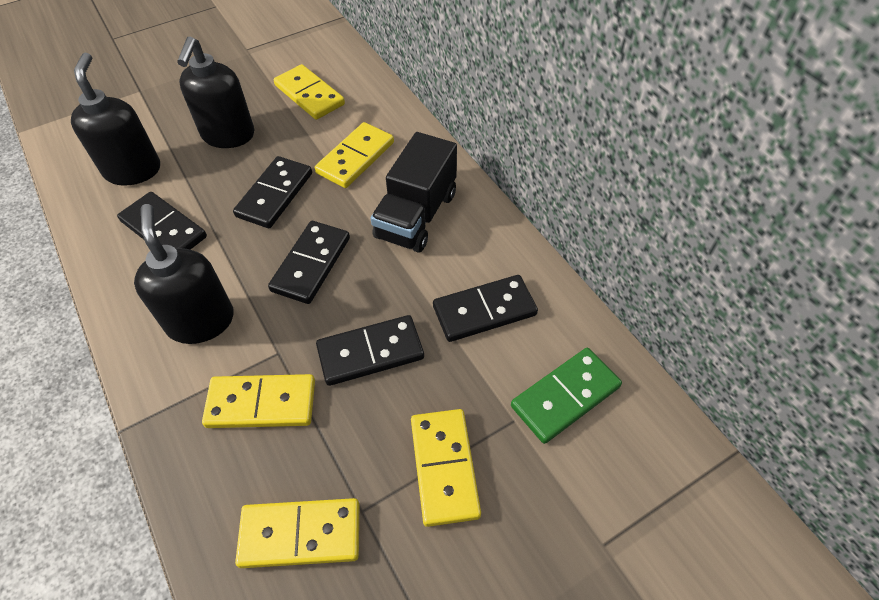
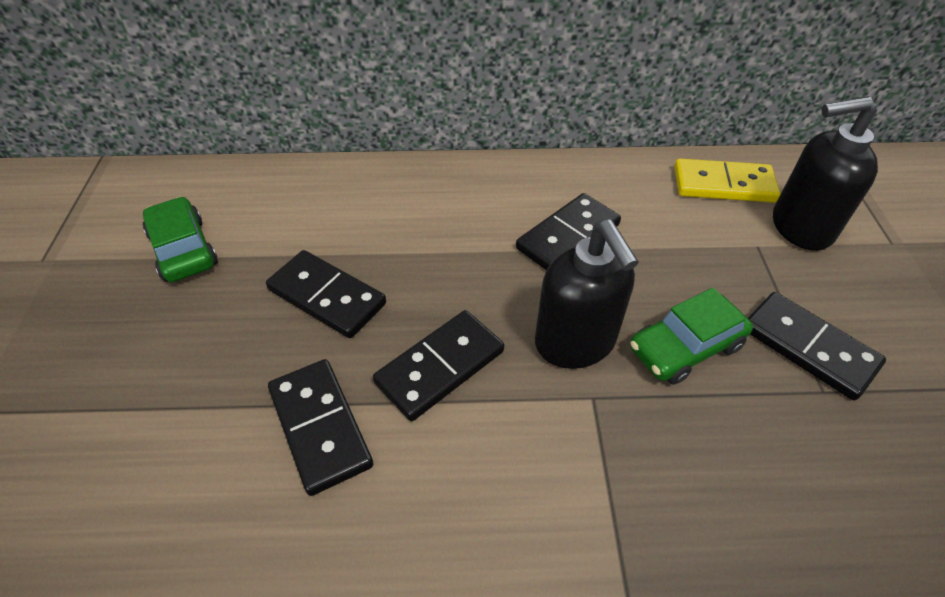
black soap dispenser: [71,53,160,186] [134,204,234,344] [177,36,254,148] = 3 -> [535,220,639,369] [773,96,878,251] = 2
black truck: [371,132,457,253] = 1 -> none = 0
green car: none = 0 -> [143,197,218,282] [630,288,753,385] = 2
green domino: [511,348,622,444] = 1 -> none = 0
yellow domino: [202,374,315,428] [235,498,359,568] [274,64,345,120] [315,122,394,188] [411,409,481,527] = 5 -> [674,159,781,203] = 1

